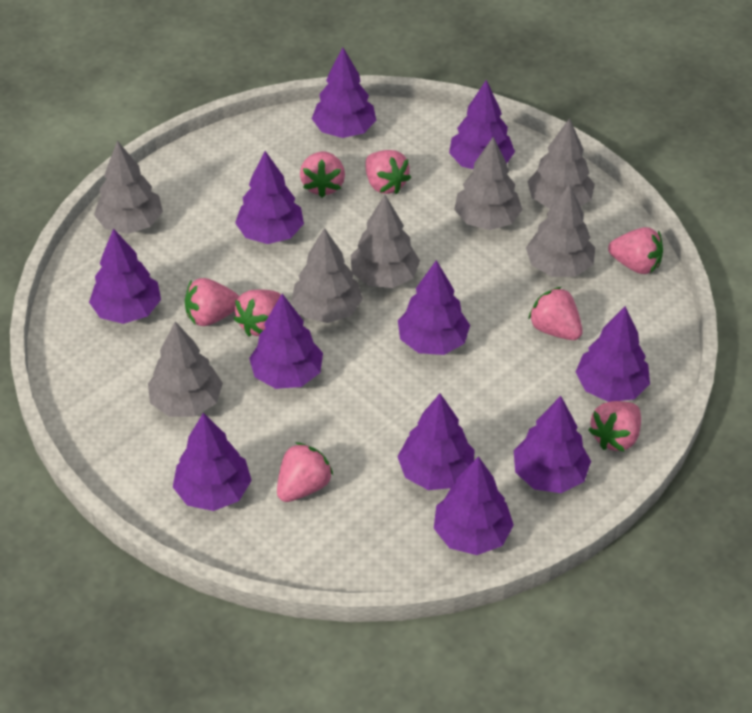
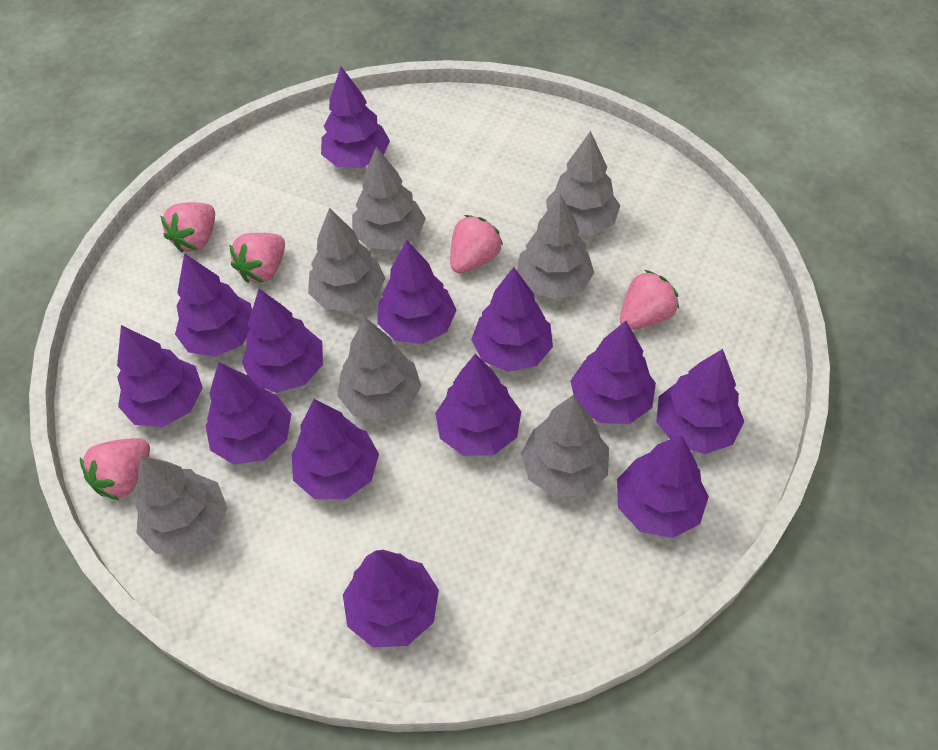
pink strawberry: [185,278,240,326] [233,290,281,336] [277,442,334,502] [300,151,345,198] [365,150,411,194] [528,287,583,340] [588,401,641,452] [608,227,663,274] = 8 -> [80,438,150,500] [160,202,215,253] [229,233,285,283] [450,215,503,273] [620,270,679,329] = 5
purple tree: [89,228,161,324] [173,413,252,511] [235,151,304,244] [249,294,323,389] [312,48,376,138] [397,393,474,490] [398,260,470,355] [434,456,514,555] [449,80,515,169] [514,396,591,493] [576,306,650,402] = 11 -> [117,325,203,427] [175,253,252,357] [205,362,291,465] [242,289,323,393] [292,399,379,499] [321,67,390,168] [343,550,439,648] [377,240,457,344] [435,353,521,456] [471,267,553,372] [571,321,656,424] [617,435,709,538] [656,349,744,454] = 13

